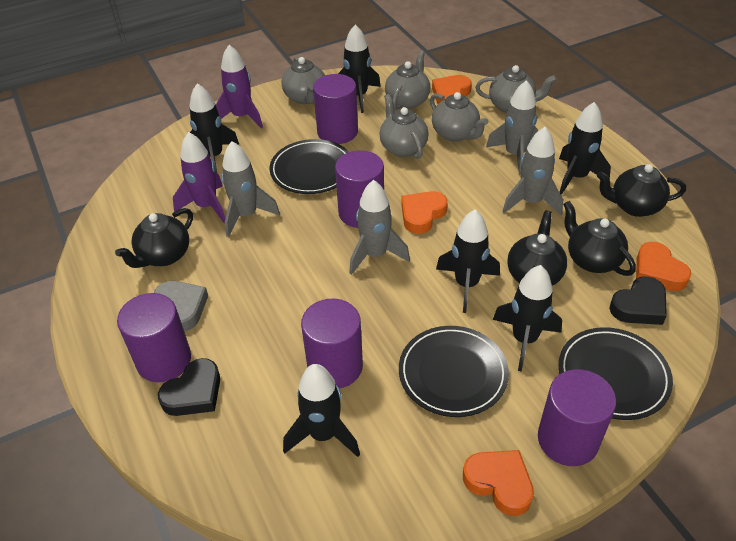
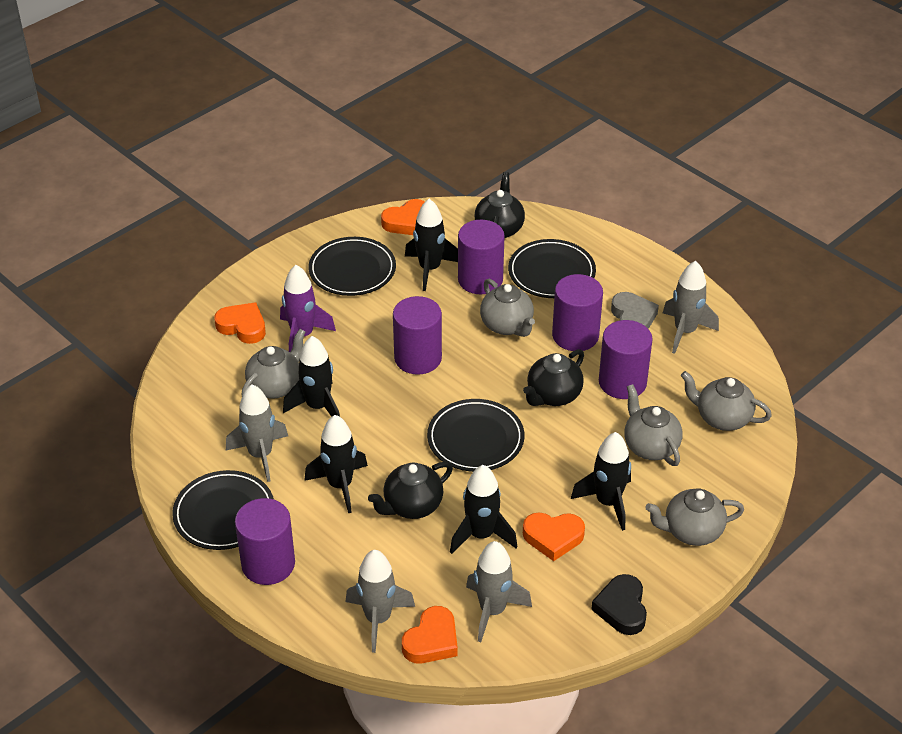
black heart: [158,358,220,416] [609,276,667,325] = 2 -> [591,574,647,635] = 1
black plate: [269,139,349,194] [399,326,509,417] [558,327,673,420] = 3 -> [172,470,274,550] [308,237,396,296] [427,399,524,472] [508,239,596,298] = 4
black rocket: [189,83,239,173] [283,364,360,457] [338,24,381,113] [436,210,500,313] [493,265,562,372] [559,102,611,195] = 6 -> [283,336,340,417] [304,415,368,513] [405,199,458,291] [450,465,517,554] [571,432,631,531] = 5
black teapot: [115,208,193,268] [507,210,567,286] [563,201,636,276] [597,164,686,217] = 4 -> [368,462,453,519] [474,172,525,238] [523,349,584,406] = 3
purple rocket: [173,132,225,224] [216,45,263,128] = 2 -> [280,265,336,352] = 1

